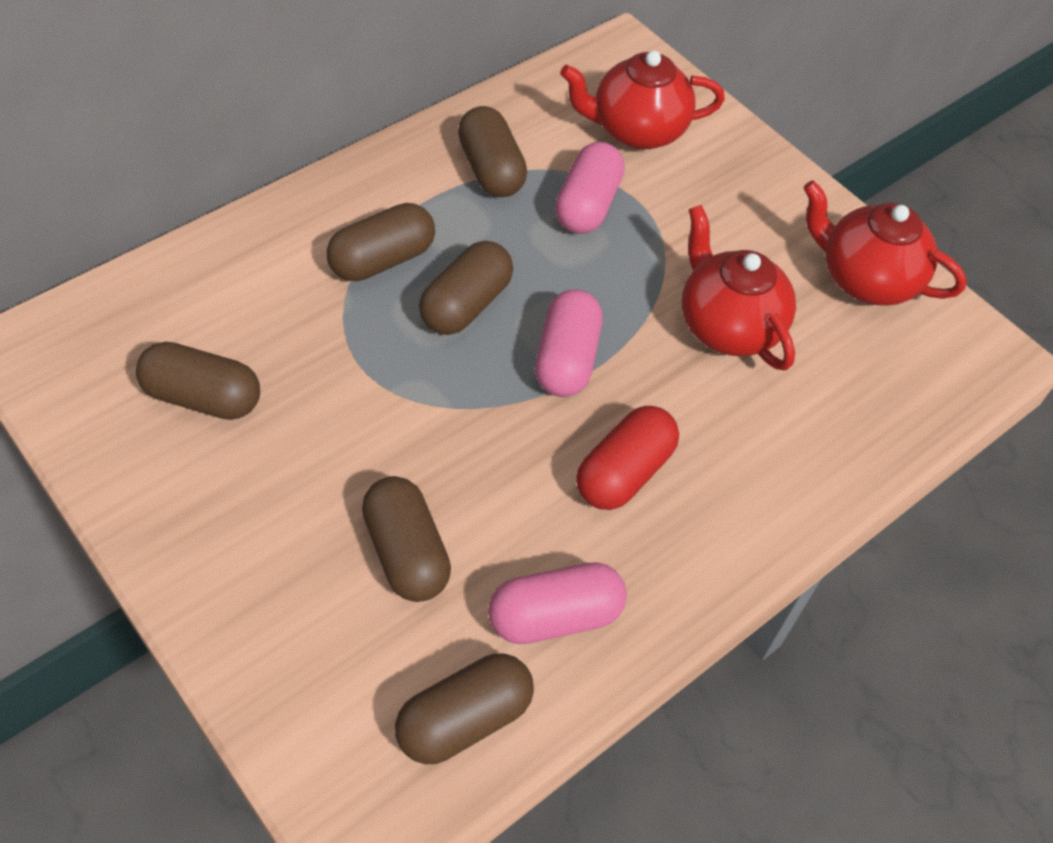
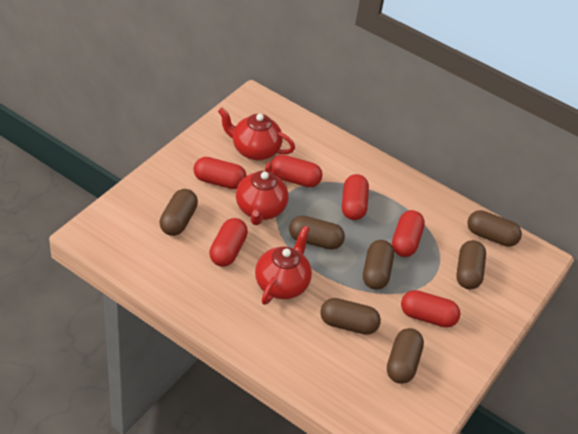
brown capsule: [136,342,260,420] [327,203,435,281] [362,476,451,602] [395,654,534,764] [419,241,513,335] [458,106,527,197] = 6 -> [159,189,198,236] [289,216,345,250] [320,298,381,335] [363,240,394,290] [387,328,424,384] [456,240,486,289] [467,210,522,247] = 7
pink capsule: [488,562,627,644] [535,289,602,397] [555,142,625,234] = 3 -> none = 0
red capsule: [576,406,679,510] = 1 -> [194,157,247,189] [209,218,248,266] [271,155,322,187] [342,174,369,220] [392,210,425,257] [401,290,460,328] = 6

